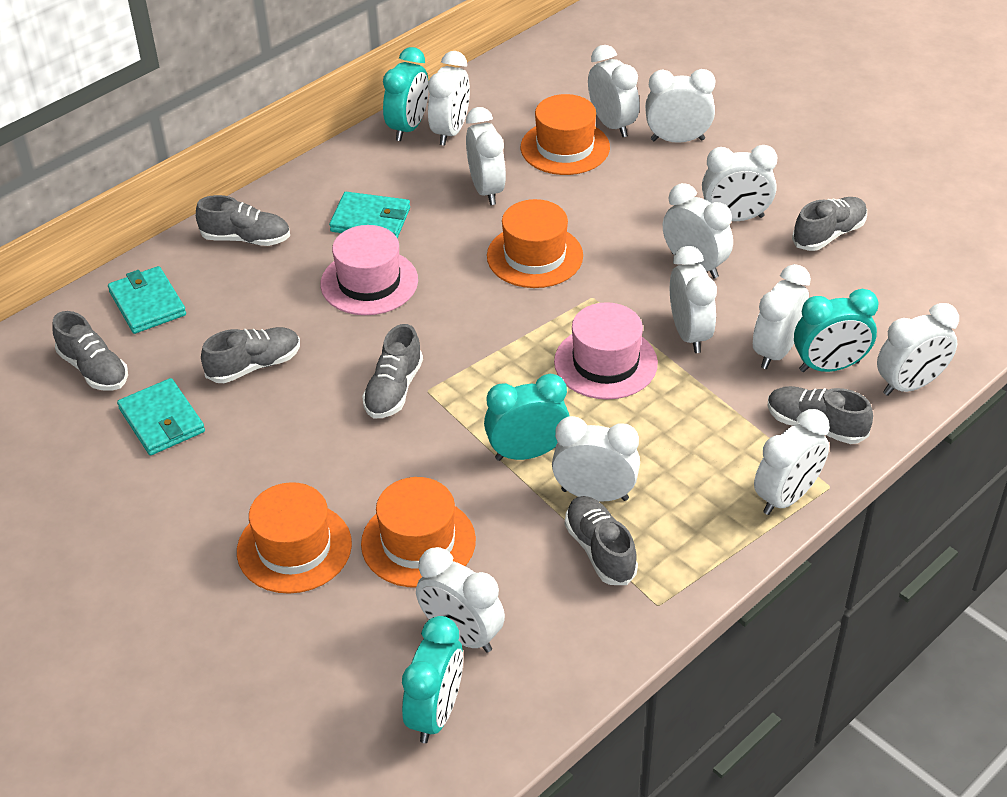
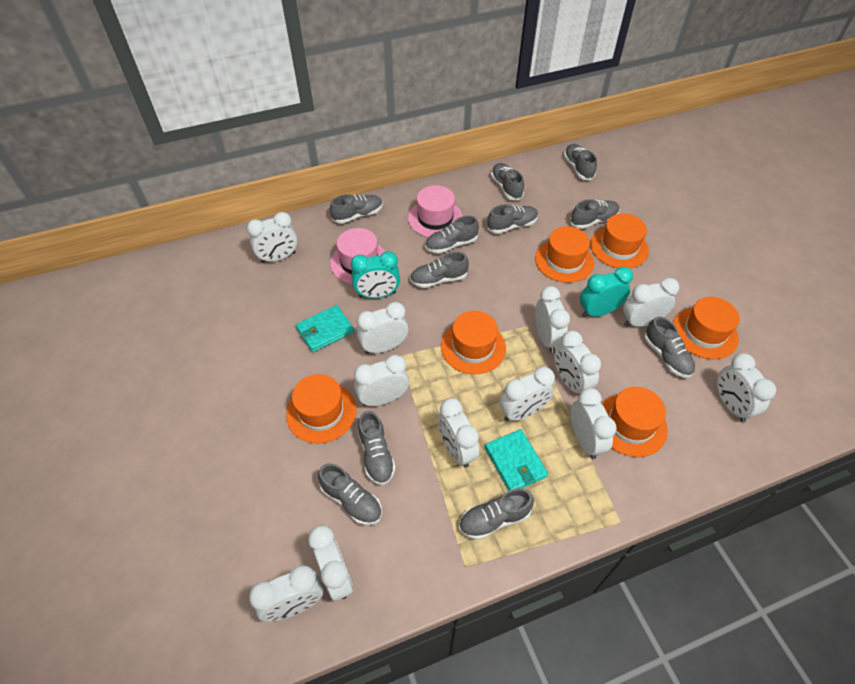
grey shoe: [52,311,128,391] [196,195,290,246] [201,327,300,383] [362,324,423,418] [565,496,638,585] [768,386,873,444] [792,197,867,251] = 7 -> [318,463,382,525] [330,194,383,224] [358,411,396,485] [410,252,469,288] [425,216,479,254] [459,488,534,540] [488,204,538,234] [491,163,524,201] [564,144,597,180] [570,199,620,229] [644,317,695,378] = 11
orange hat: [237,482,352,594] [361,477,476,587] [487,199,583,288] [521,94,610,175] = 4 -> [286,374,356,444] [441,311,506,374] [535,226,594,283] [590,214,649,268] [601,387,668,457] [673,297,740,359] = 6
turquoise clock: [383,47,429,141] [402,616,463,743] [484,374,570,461] [794,289,879,372] = 4 -> [351,251,400,298] [580,267,633,318] = 2
turquoise wallet: [108,266,186,334] [117,378,205,456] [329,192,410,239] = 3 -> [296,305,354,352] [485,429,548,490] = 2

